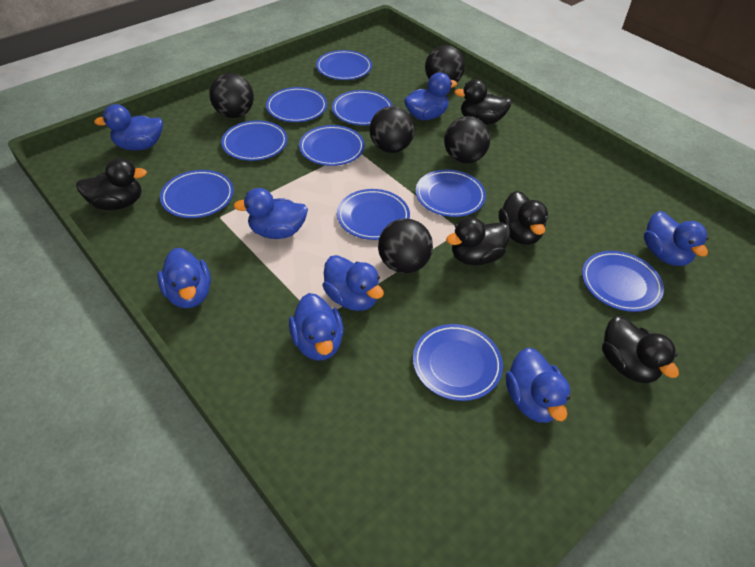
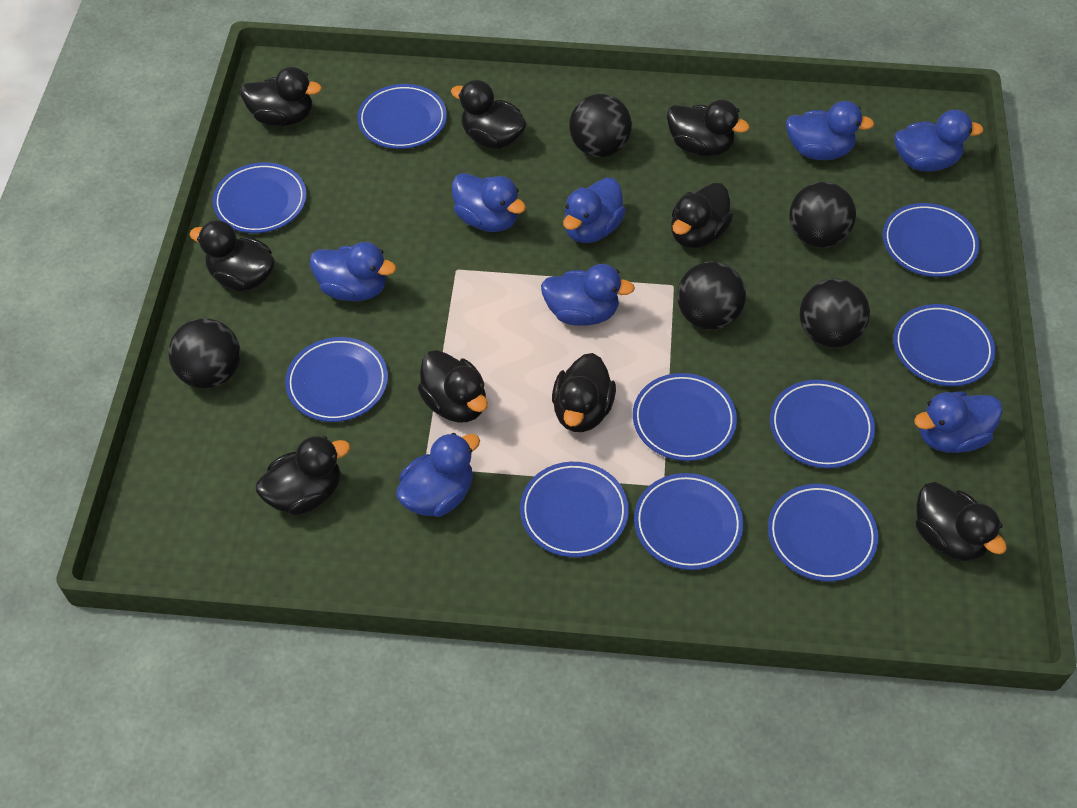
black duck: [76,158,147,210] [446,217,511,266] [454,79,512,125] [499,191,548,245] [602,316,679,383] = 5 -> [189,220,275,291] [240,67,322,126] [256,436,350,515] [417,350,488,423] [451,80,527,149] [552,353,616,432] [667,100,750,156] [671,183,733,248] [916,482,1007,561] = 9

